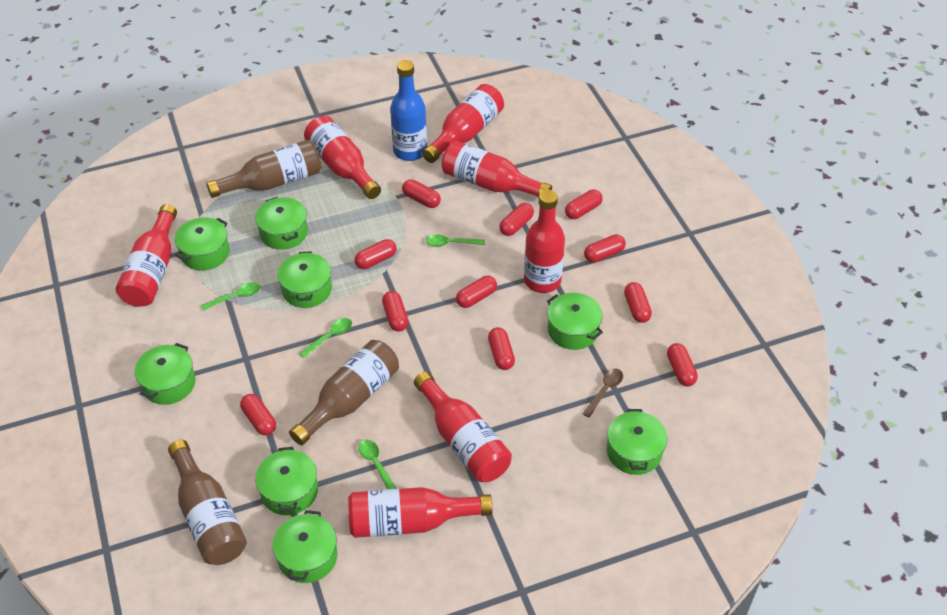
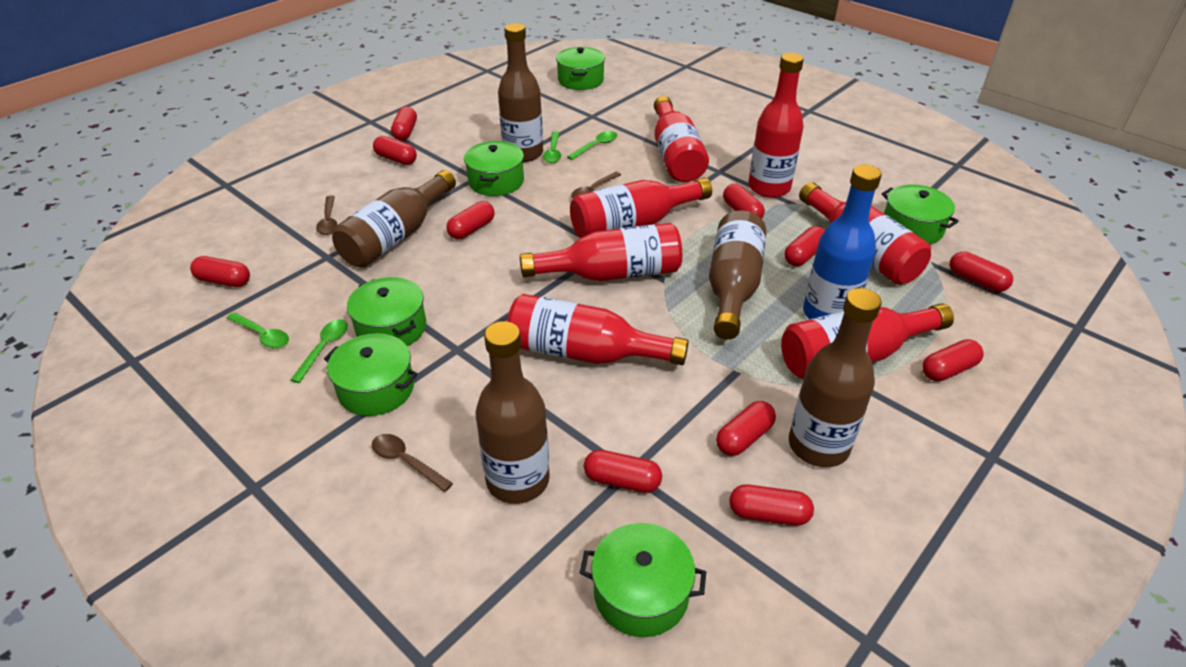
brown bottle: [168,440,247,565] [206,140,321,198] [289,340,399,445] = 3 -> [332,170,456,268] [475,321,550,504] [498,23,543,162] [709,210,766,340] [789,288,882,467] = 5
brown spoon: [583,368,623,418] = 1 -> [316,195,337,235] [372,434,453,492] [571,172,621,198] = 3
green pot: [135,343,196,405] [175,217,230,271] [255,197,308,250] [255,447,318,515] [272,510,338,583] [278,251,332,308] [547,293,603,350] [607,409,667,475] = 8 -> [324,333,418,416] [347,277,426,346] [464,141,524,196] [556,47,605,90] [580,523,706,637] [882,185,959,244] = 6

